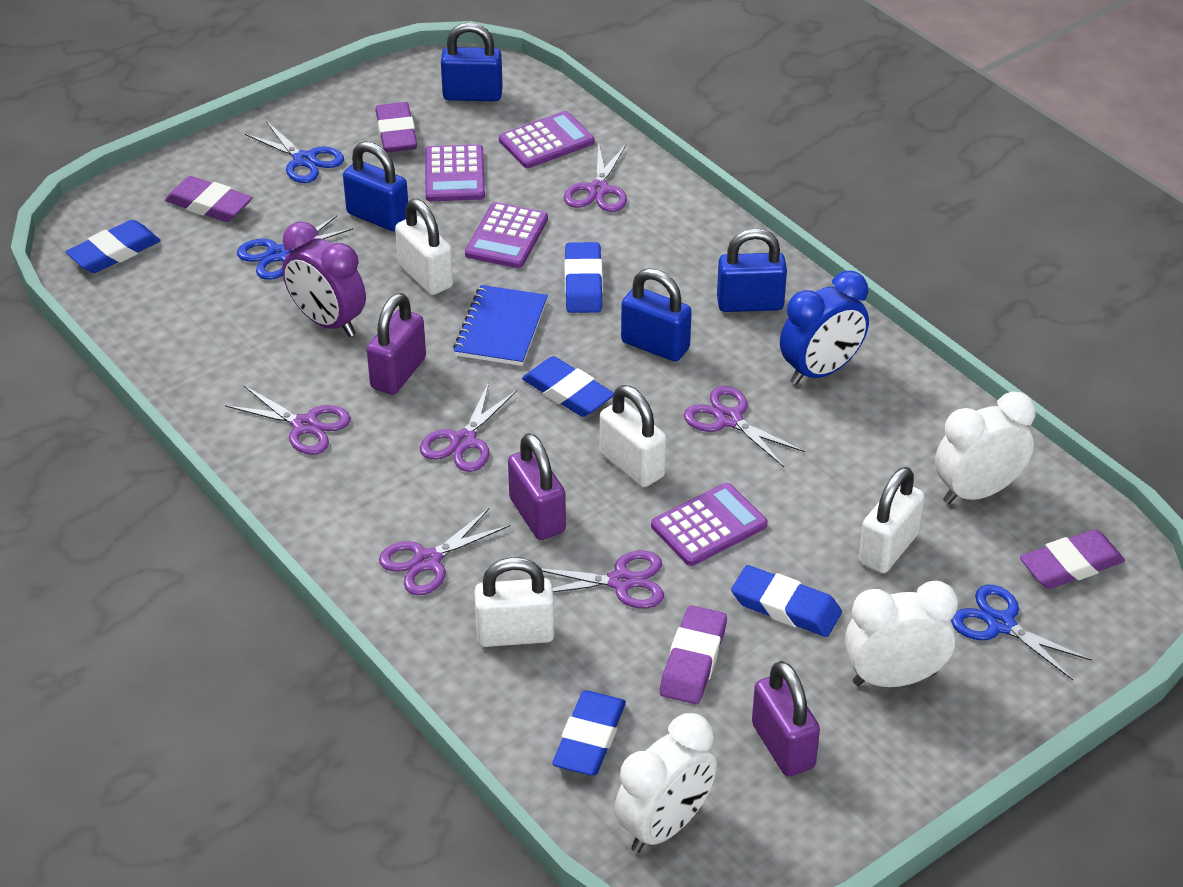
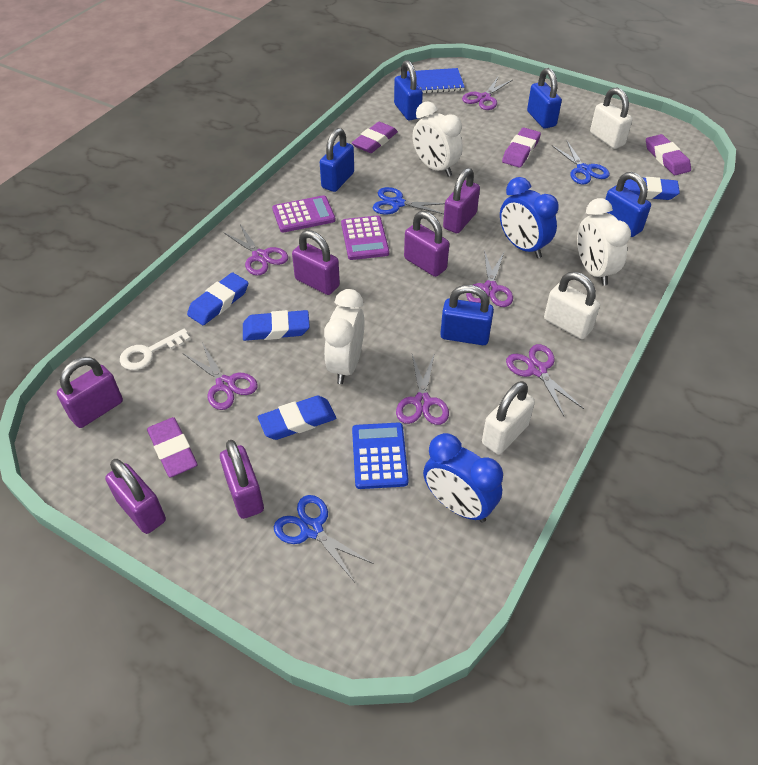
blue calculator: none = 0 -> [352,423,409,489] = 1
blue clock: [780,271,869,385] = 1 -> [423,433,503,523] [500,177,559,258] = 2
blue eraser: [65,220,161,273] [522,356,614,417] [552,690,626,775] [564,242,603,313] [731,565,842,637] = 5 -> [187,272,248,325] [243,310,310,341] [258,396,336,440] [624,177,680,200] = 4
blue padlock: [343,141,408,231] [441,22,503,101] [621,268,692,362] [717,228,787,312] = 4 -> [320,128,354,192] [394,60,423,121] [440,285,494,345] [527,68,562,129] [605,172,651,237] = 5
purple calculator: [425,144,485,201] [465,202,548,268] [499,111,595,168] [651,483,768,566] = 4 -> [272,195,336,233] [341,216,389,260] = 2
purple clock: [282,222,366,337] = 1 -> none = 0
purple padlock: [367,293,426,395] [508,433,566,540] [752,661,820,777] = 3 -> [57,357,123,428] [105,459,166,534] [220,440,264,519] [292,230,340,295] [404,211,449,277] [443,168,480,233] = 6
white key: none = 0 -> [120,329,190,370] = 1
white padlock: [395,199,453,295] [474,557,554,647] [600,385,666,487] [858,467,925,573] = 4 -> [482,381,535,454] [544,272,600,339] [590,87,633,149] = 3

